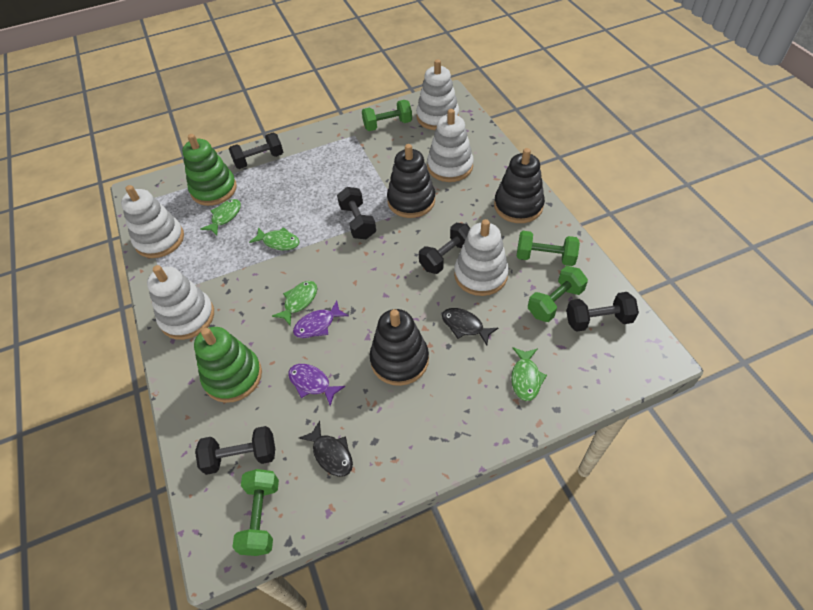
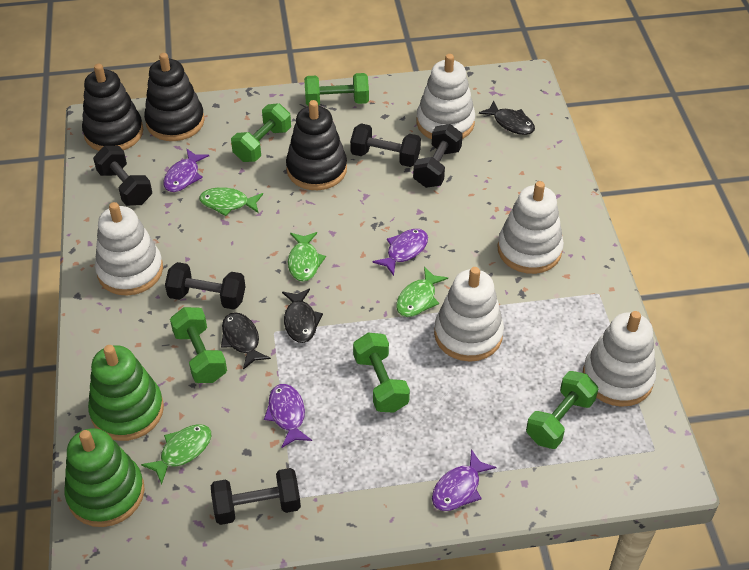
black fish: [299,421,353,477] [442,308,499,345] = 2 -> [221,312,271,370] [282,288,323,343] [479,100,535,135] = 3
green dumbbell: [232,469,279,556] [362,100,412,131] [517,231,580,266] [528,266,588,322] = 4 -> [170,307,227,383] [231,103,291,162] [304,73,369,106] [353,332,410,413] [526,371,598,449] = 5
purple fish: [288,364,345,406] [293,300,349,338] = 2 -> [163,149,209,192] [264,384,312,448] [372,229,428,276] [432,449,497,511] = 4

